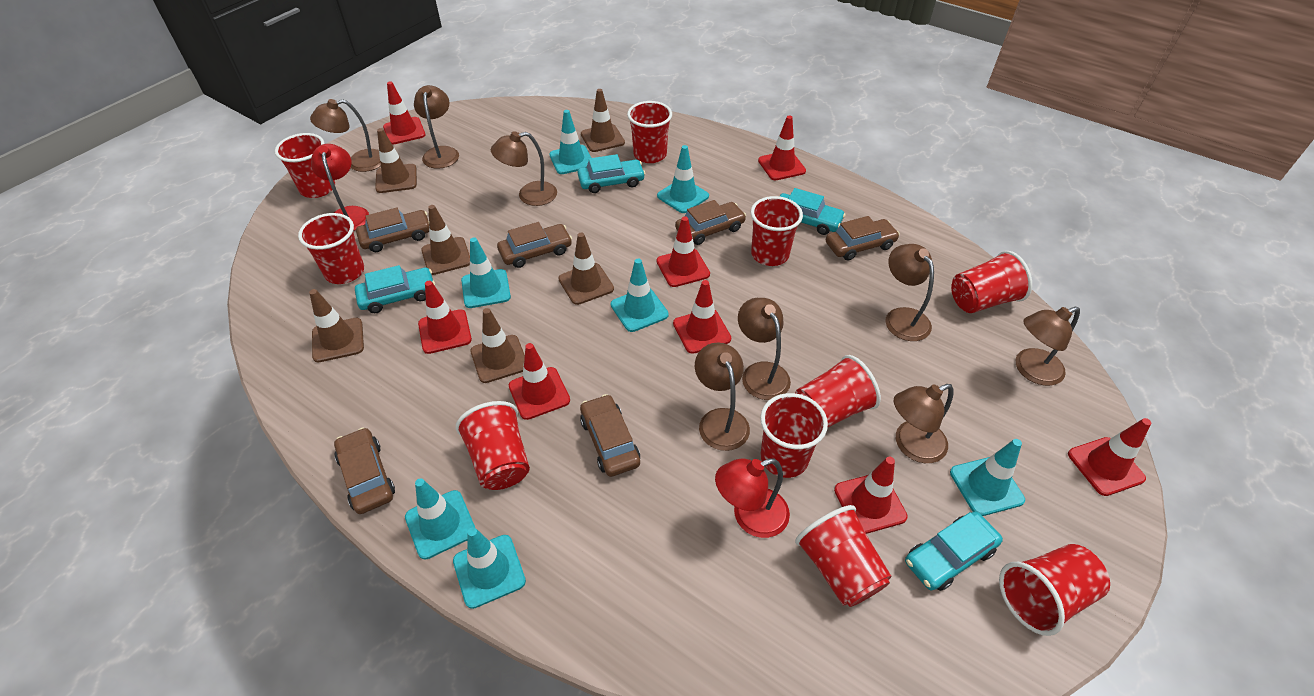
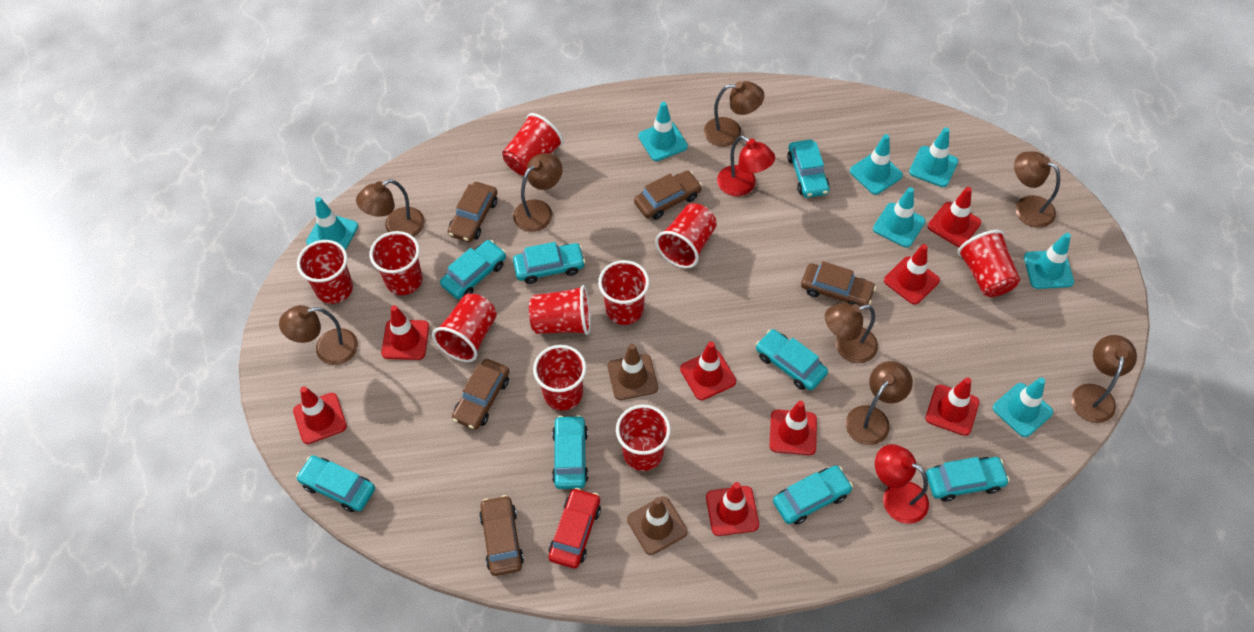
brown car: [334,428,395,514] [356,208,429,252] [497,222,572,268] [580,394,640,477] [675,200,746,245] [826,216,900,261] = 6 -> [448,182,497,242] [452,359,509,430] [479,495,524,576] [634,170,702,220] [801,261,876,306] = 5
brown traffic cone: [309,289,364,362] [375,128,417,193] [421,205,470,275] [470,308,525,383] [559,233,614,305] [581,89,625,152] = 6 -> [608,344,658,400] [627,497,688,555] = 2
red car: none = 0 -> [549,488,601,569] = 1
turquoise car: [355,265,435,313] [578,154,645,193] [780,188,846,235] [905,511,1003,591] = 4 -> [296,455,375,512] [440,240,506,299] [513,242,585,284] [552,415,589,489] [756,329,828,391] [773,465,853,525] [787,140,830,198] [926,457,1010,502] = 8

